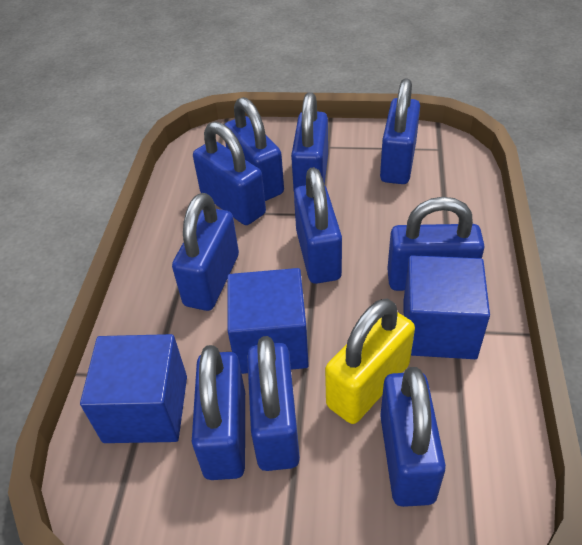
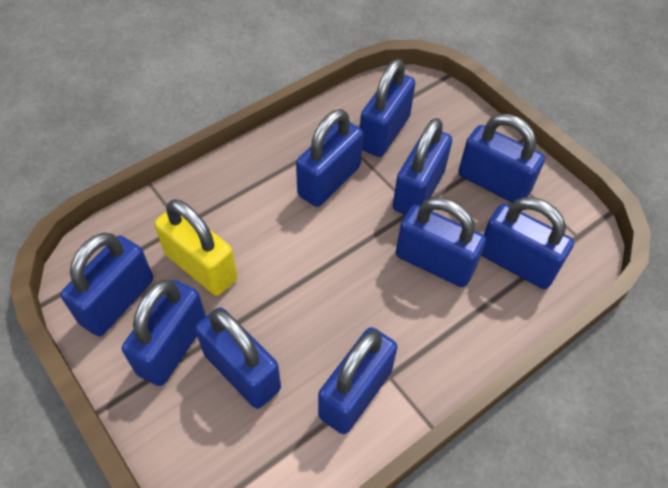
blue cube: [80,334,187,443] [227,268,309,374] [404,255,490,359] = 3 -> none = 0

